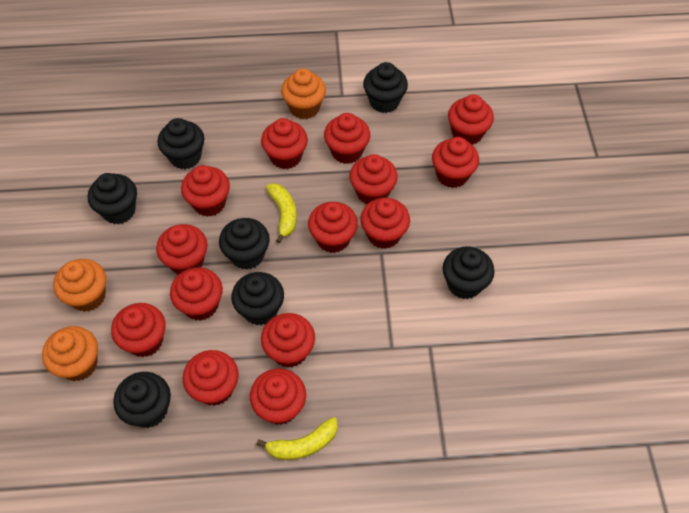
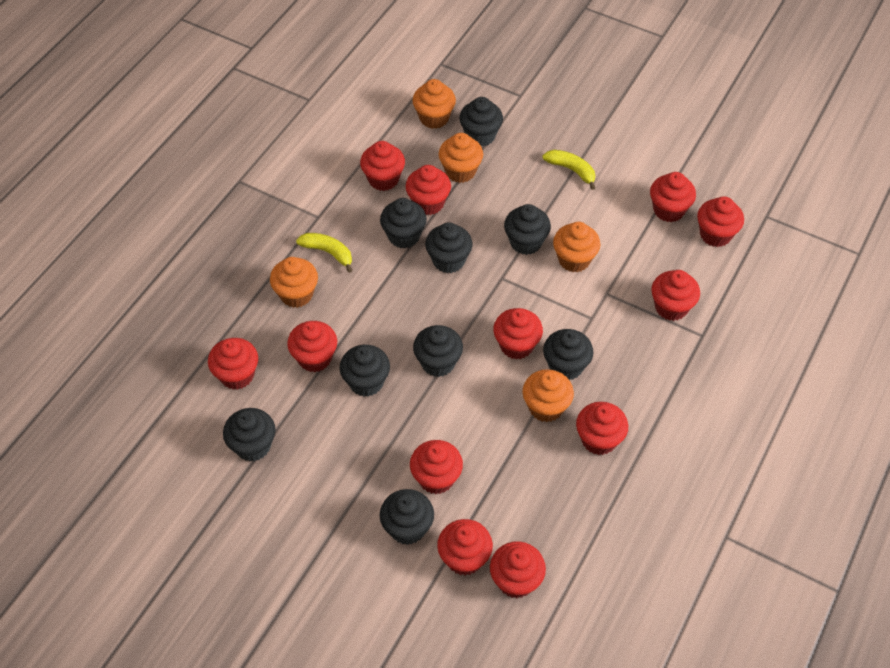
black cupcake: [88,173,137,224] [113,372,171,428] [157,118,205,169] [219,218,270,270] [231,272,284,325] [363,62,408,113] [443,247,495,299] = 7 -> [223,408,275,462] [340,345,390,397] [380,198,427,248] [380,489,434,545] [413,325,463,377] [425,222,472,273] [459,97,503,147] [504,204,551,255] [543,329,593,380] = 9
orange cupcake: [42,326,98,381] [53,259,106,312] [281,68,326,119] = 3 -> [270,257,318,308] [412,79,456,129] [439,133,483,183] [522,369,574,422] [553,222,600,272] = 5
red cupcake: [111,303,166,357] [156,224,208,275] [170,267,223,321] [181,165,230,217] [183,350,239,406] [250,369,306,425] [261,118,308,169] [261,313,315,368] [308,202,358,253] [324,113,370,164] [350,154,398,204] [360,198,410,249] [432,137,479,188] [448,95,494,145] = 14 -> [208,338,258,390] [287,321,337,372] [360,141,405,191] [405,165,451,215] [410,440,463,494] [437,519,493,575] [490,541,546,598] [493,308,543,359] [576,402,628,455] [650,172,696,222] [651,270,700,321] [697,196,744,247] = 12

